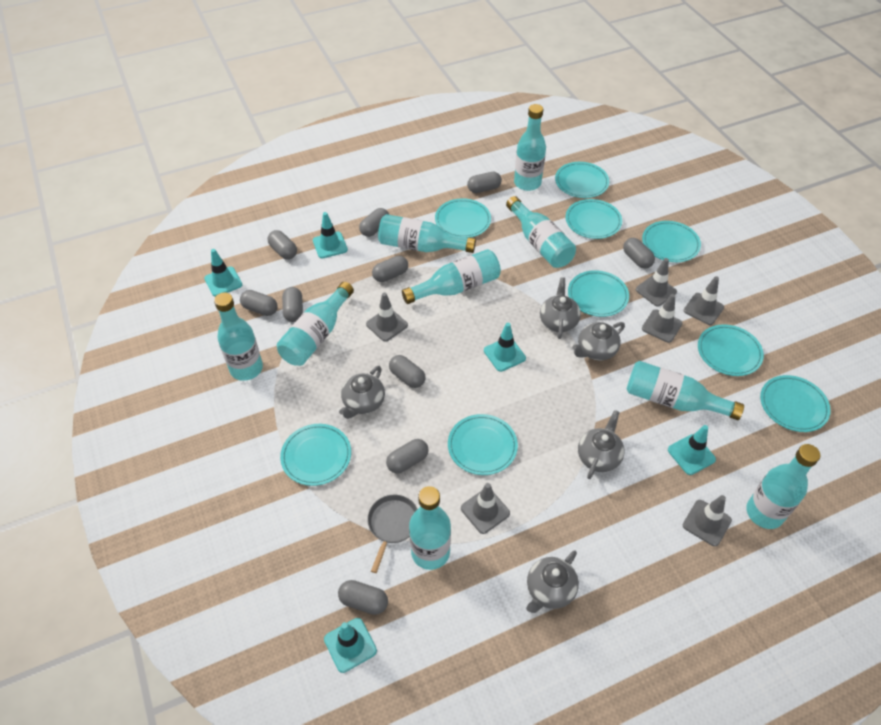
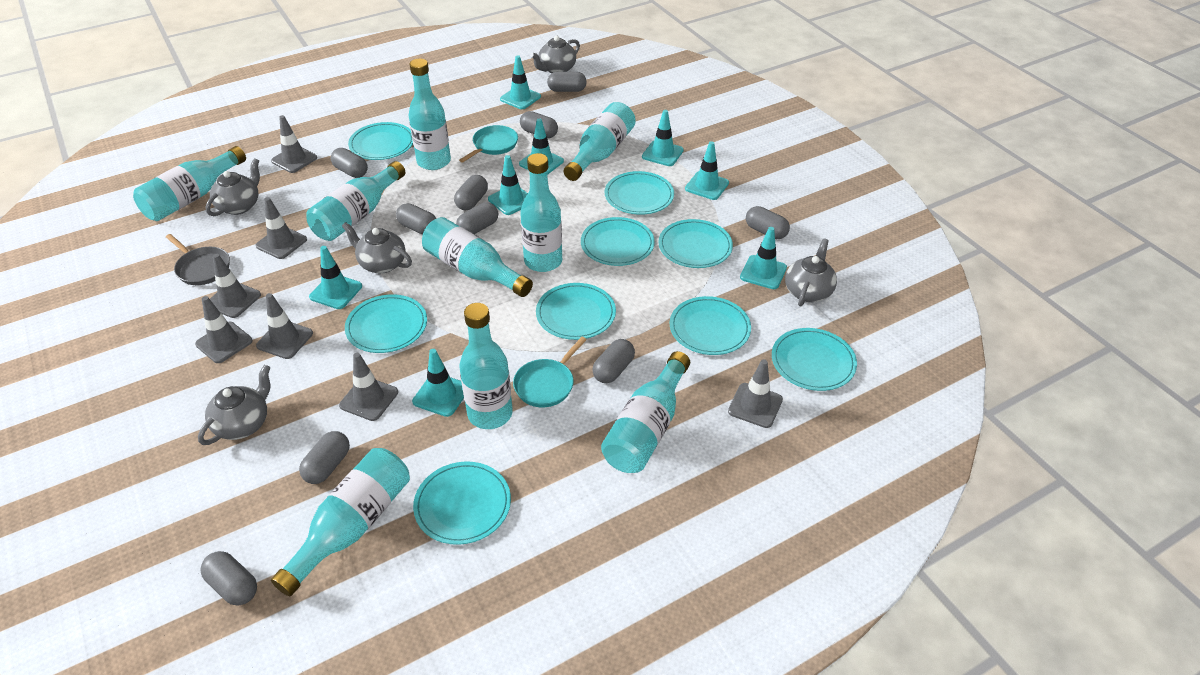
grey traffic cone: [366,292,408,342] [461,483,510,534] [636,258,677,307] [642,294,682,343] [683,495,732,546] [684,276,724,325] = 6 -> [195,296,253,363] [210,254,261,318] [256,197,307,259] [256,293,313,359] [271,115,317,173] [339,353,398,421] [728,359,783,428] = 7
turquoise pan: none = 0 -> [459,125,518,163] [513,337,587,407] = 2
turquoise traffic cone: [204,249,242,297] [313,212,348,258] [324,618,377,673] [484,323,526,372] [668,425,716,475] = 5 -> [309,246,362,309] [412,349,464,417] [488,155,528,215] [500,55,541,109] [519,118,564,175] [642,110,684,166] [685,141,729,200] [740,227,787,289] = 8

